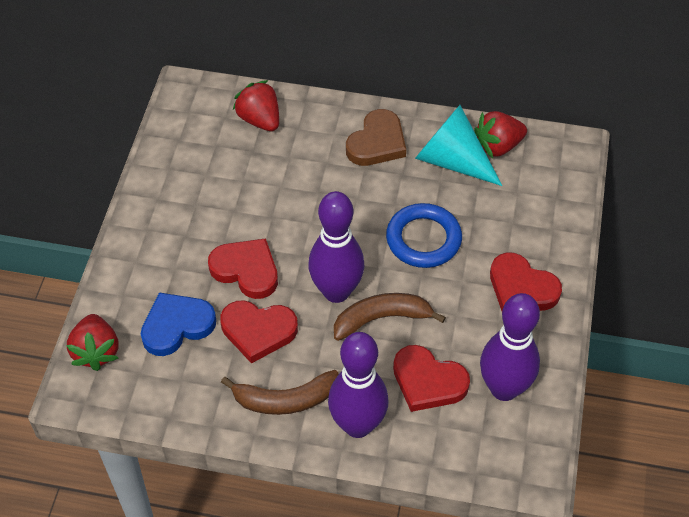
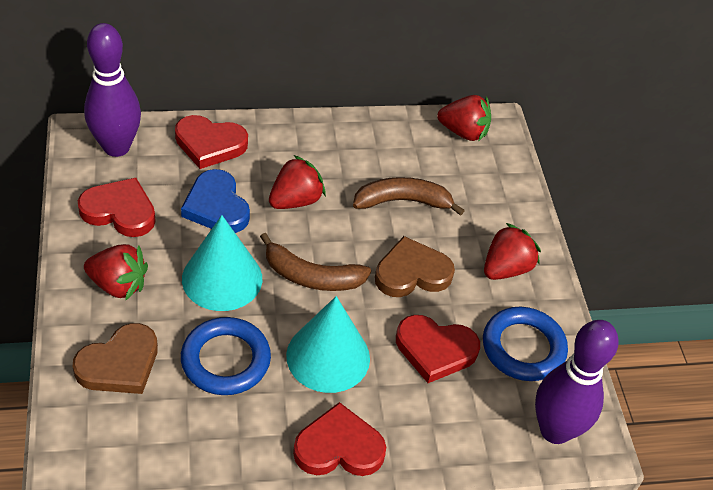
blue ring: [386,203,462,268] = 1 -> [181,317,271,395] [483,307,568,381] = 2
brown heart: [346,109,406,166] = 1 -> [73,323,158,394] [375,236,455,297] = 2
purple bowling pin: [308,191,364,303] [328,332,389,438] [480,293,540,401] = 3 -> [84,23,141,157] [535,320,619,444] = 2
red strawberry: [66,314,118,371] [233,80,279,131] [474,111,527,158] = 3 -> [84,244,148,301] [269,155,326,209] [437,95,491,142] [484,223,541,280] = 4
turquoise cone: [415,105,502,186] = 1 -> [182,215,262,311] [286,296,370,393] = 2

